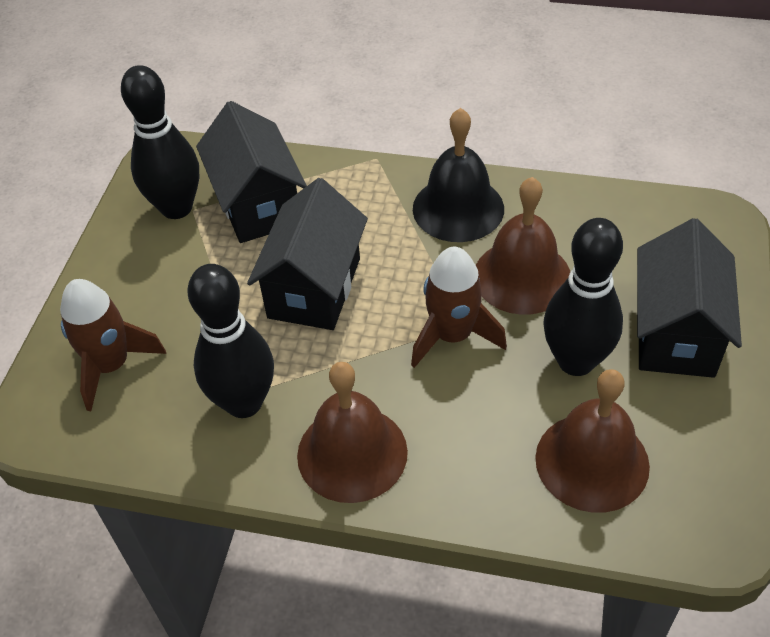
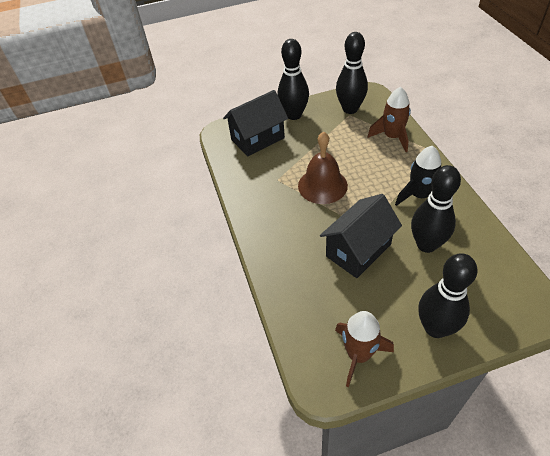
black bell: [413,108,504,242] = 1 -> none = 0
black bowling pin: [121,65,199,219] [187,264,274,418] [543,218,623,376] = 3 -> [278,39,309,120] [336,32,368,114] [411,165,461,253] [418,253,478,338] = 4
black house: [196,101,307,243] [247,178,368,330] [637,218,742,378] = 3 -> [223,90,288,156] [320,194,402,278] = 2
black rocket: none = 0 -> [395,146,441,206] = 1
brown bell: [297,362,408,503] [476,177,571,315] [535,369,650,513] = 3 -> [298,131,348,204] = 1

